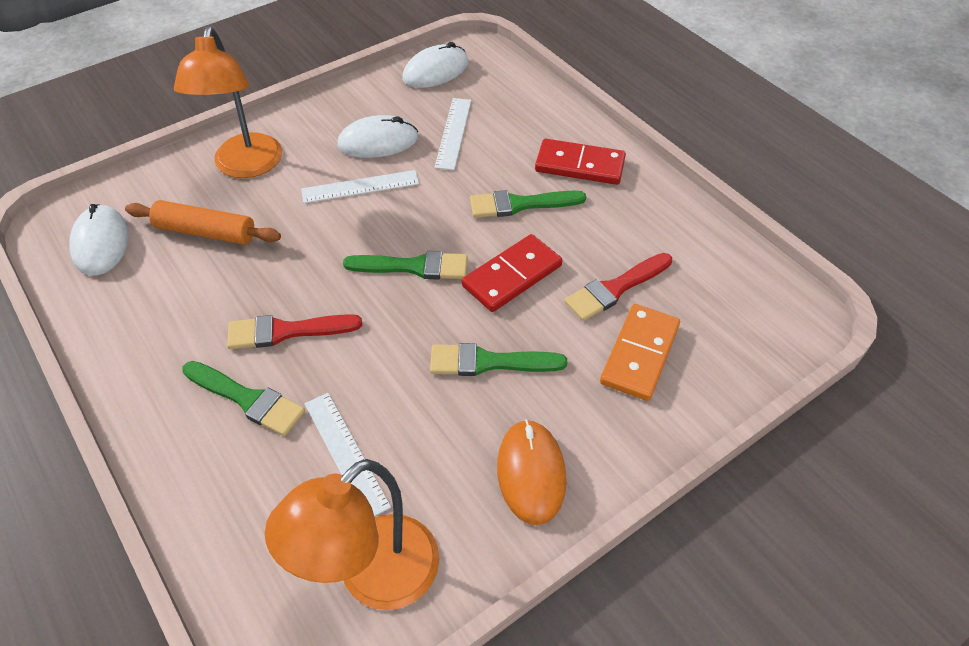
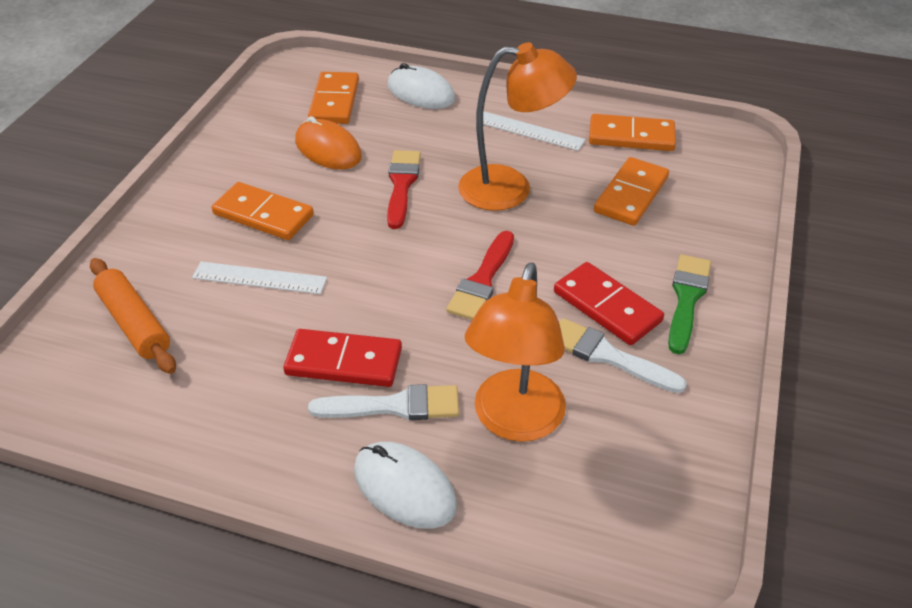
green brush: [182,361,305,436] [343,251,468,280] [430,343,567,376] [470,190,586,218] = 4 -> [668,255,711,354] = 1
orange domino: [600,304,680,401] = 1 -> [212,182,314,240] [308,72,359,124] [589,114,676,151] [594,157,669,226] = 4
white brush: none = 0 -> [308,384,459,420] [559,318,687,393] = 2
white mouse: [69,204,129,275] [337,115,418,158] [403,42,469,88] = 3 -> [354,442,457,529] [387,63,455,109] = 2
white ruler: [301,170,419,203] [305,393,391,516] [434,98,471,170] = 3 -> [192,262,327,294] [483,111,586,151] = 2

